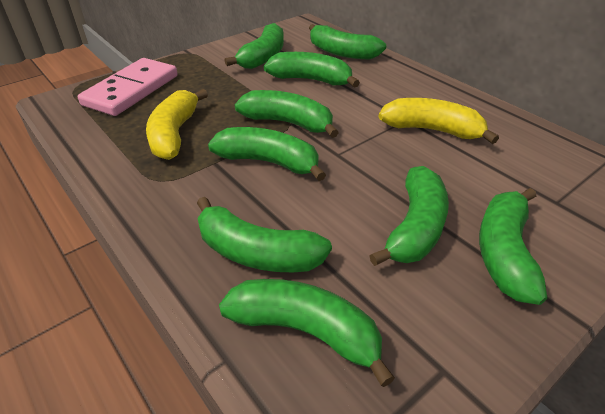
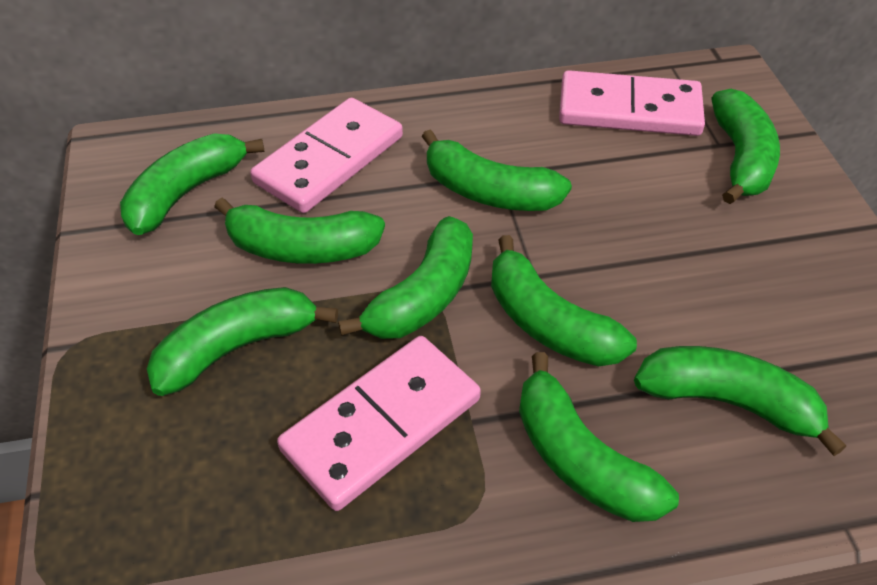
pink domino: [78,58,178,116] = 1 -> [250,98,403,213] [277,336,481,511] [559,70,705,136] = 3
yellow banana: [146,89,208,160] [378,98,499,144] = 2 -> none = 0

